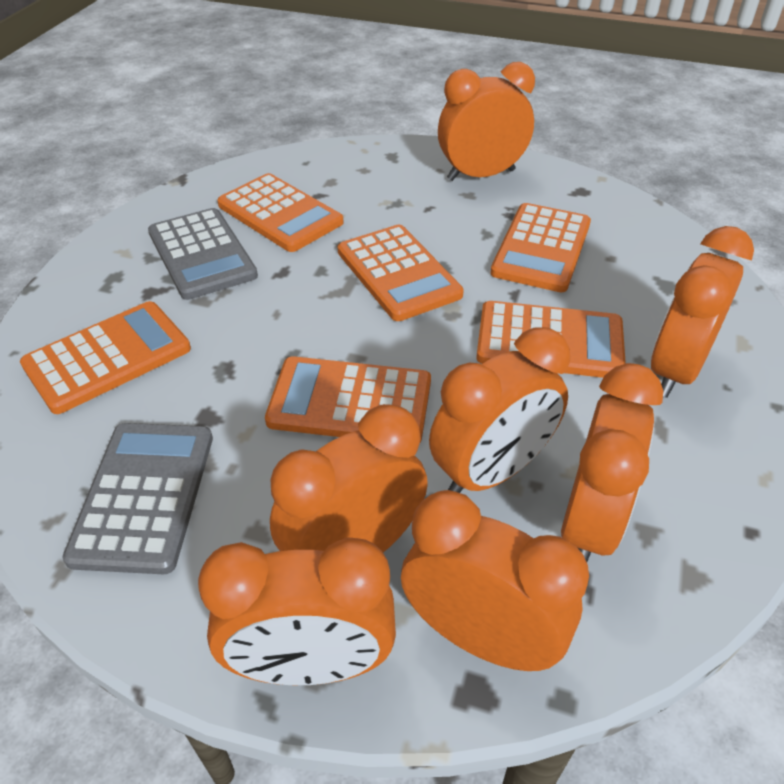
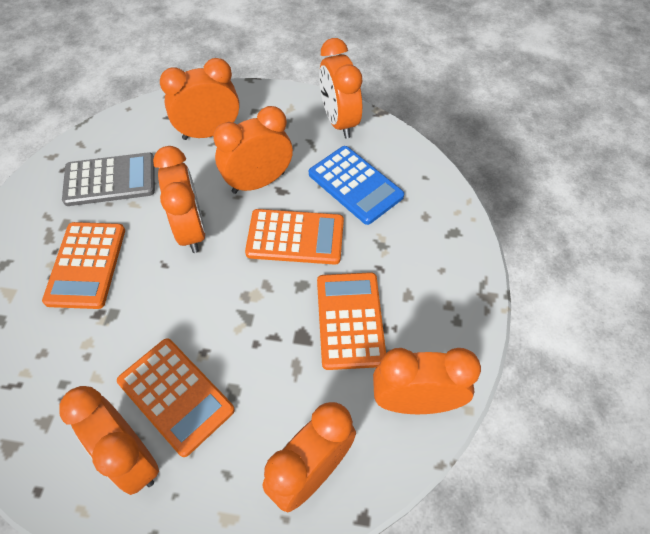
blue calculator: none = 0 -> [309,146,404,225] = 1
grey calculator: [62,423,213,574] [148,208,258,300] = 2 -> [62,152,155,206] = 1
orange calculator: [20,301,191,414] [217,173,344,252] [265,356,431,442] [338,225,464,321] [476,301,626,378] [490,203,591,292] = 6 -> [42,222,125,309] [117,338,235,457] [245,209,344,265] [317,272,386,370] = 4

